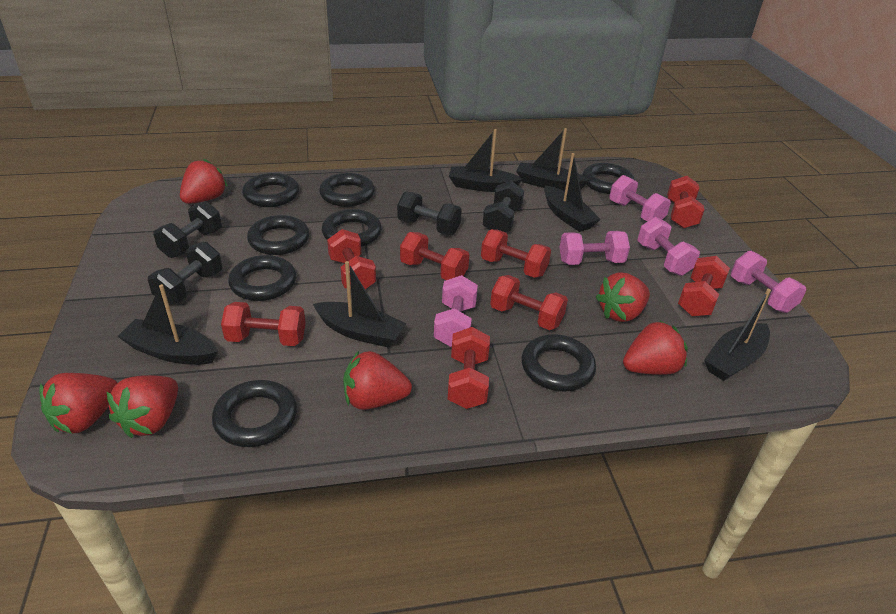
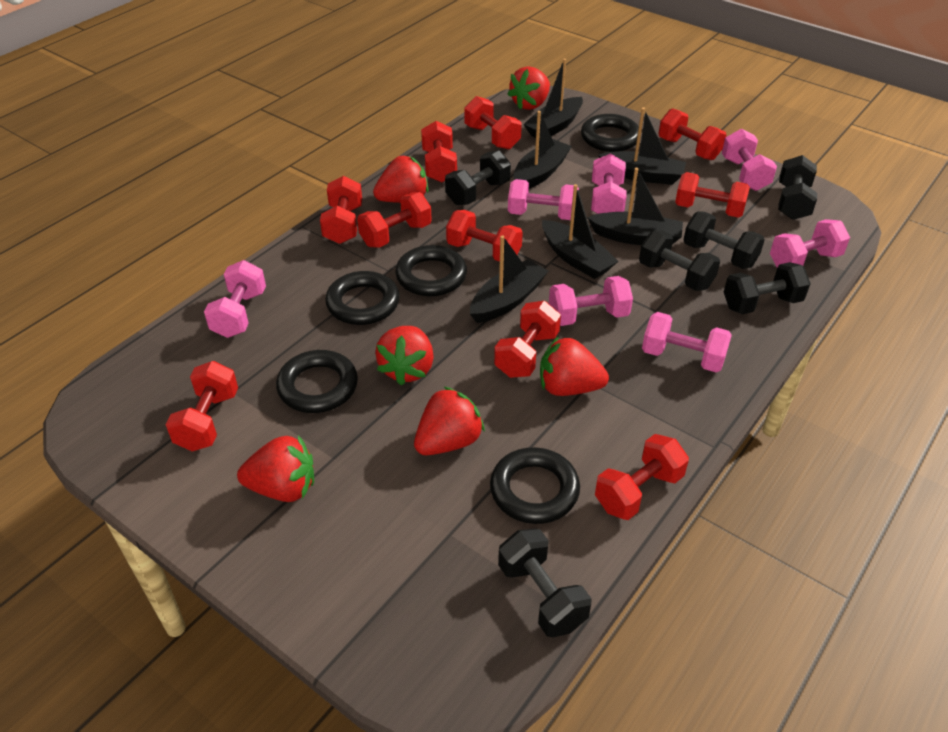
black dumbbell: [148,242,222,305] [153,201,222,258] [397,192,462,235] [483,181,524,232] = 4 -> [445,150,511,205] [498,528,592,637] [639,230,720,291] [684,212,765,269] [724,262,811,314] [778,155,817,220] = 6
black ring: [212,380,297,447] [228,255,296,301] [242,173,299,207] [247,215,309,255] [319,173,375,207] [322,209,382,247] [521,334,596,391] [582,163,634,194] = 8 -> [276,350,358,413] [325,271,400,325] [395,245,467,296] [490,447,580,524] [581,114,639,152] = 5
pink dumbbell: [434,275,478,347] [559,231,630,265] [609,175,671,221] [637,217,700,276] [731,251,806,313] = 5 -> [204,260,266,338] [508,179,579,220] [549,276,633,326] [591,153,627,214] [642,312,732,372] [722,129,777,191] [770,219,850,268] = 7
red dumbbell: [221,302,306,346] [327,229,376,289] [400,232,469,280] [448,327,490,409] [481,229,551,278] [490,275,568,330] [667,176,705,229] [678,256,730,316] = 8 -> [165,361,238,451] [320,176,362,244] [357,192,432,248] [421,121,457,182] [446,210,523,262] [465,96,522,149] [494,301,561,378] [595,434,689,520] [658,108,726,160] [675,172,750,218] = 10

